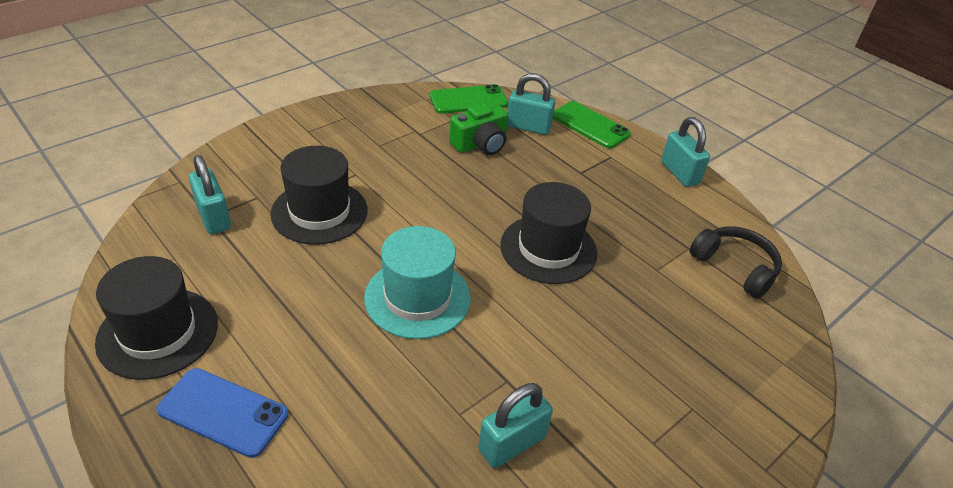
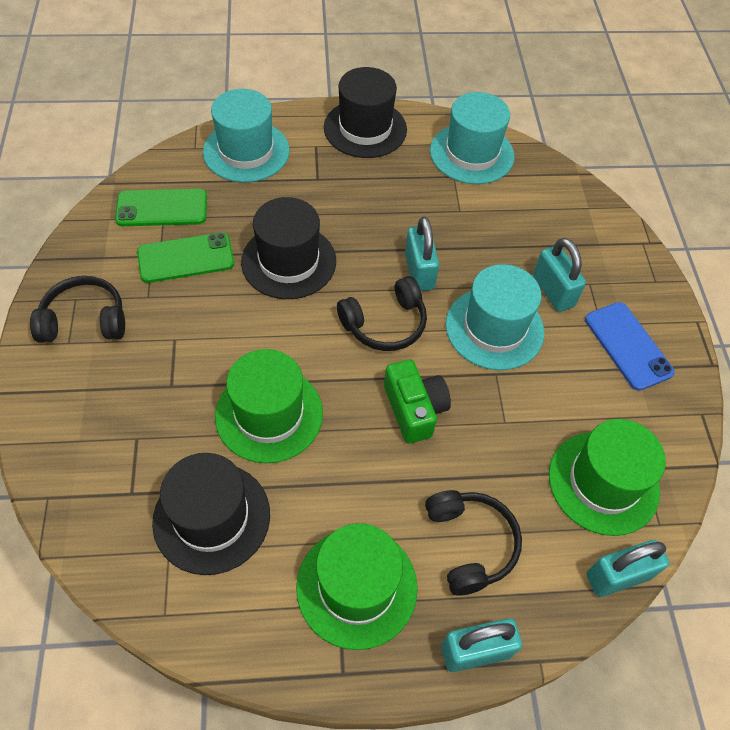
black headphones: [690,227,782,299] = 1 -> [30,276,125,343] [337,276,427,351] [425,490,522,596] = 3
green hat: none = 0 -> [215,349,323,463] [296,523,418,650] [549,419,666,536] = 3
turquoise hat: [364,226,471,339] = 1 -> [203,89,290,182] [430,92,514,184] [446,264,544,370] = 3

